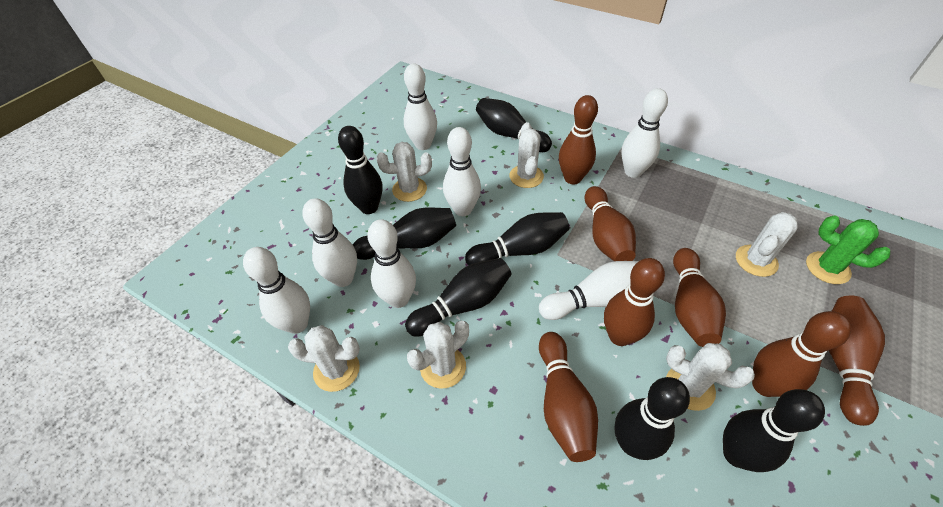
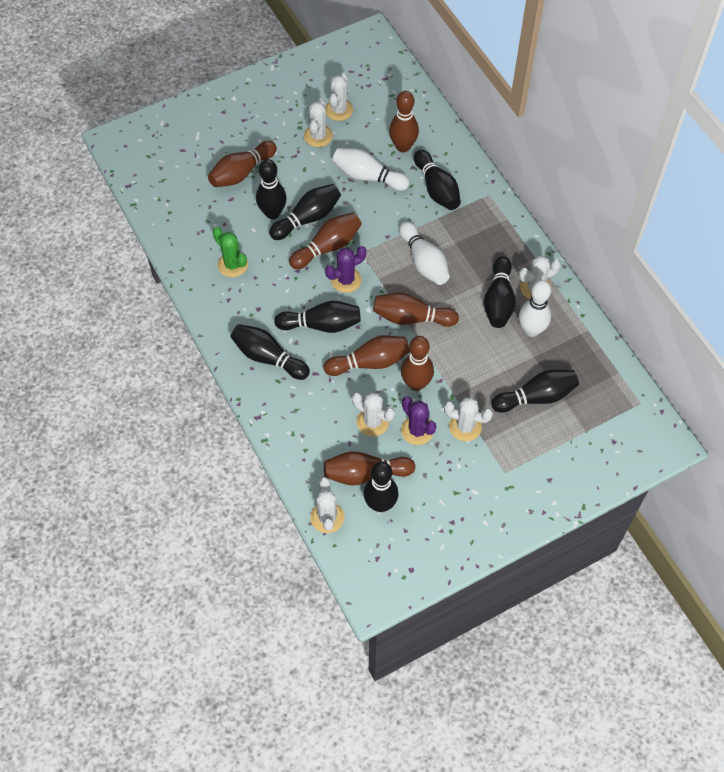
black bowling pin: [338,126,383,214] [353,208,456,260] [405,258,511,337] [465,212,569,266] [476,98,552,152] [614,377,690,460] [723,389,825,472] = 7 -> [231,324,310,380] [256,159,287,219] [269,184,341,240] [274,301,361,333] [364,461,398,512] [414,150,461,210] [484,256,516,328] [492,370,579,413] = 8
purple cactus: none = 0 -> [325,246,366,293] [401,397,437,445] = 2
white bowling pin: [243,247,310,334] [302,198,357,287] [367,219,416,308] [404,64,437,150] [443,127,481,216] [539,261,639,320] [621,88,668,178] = 7 -> [332,148,410,191] [399,221,450,285] [519,280,551,337] = 3

